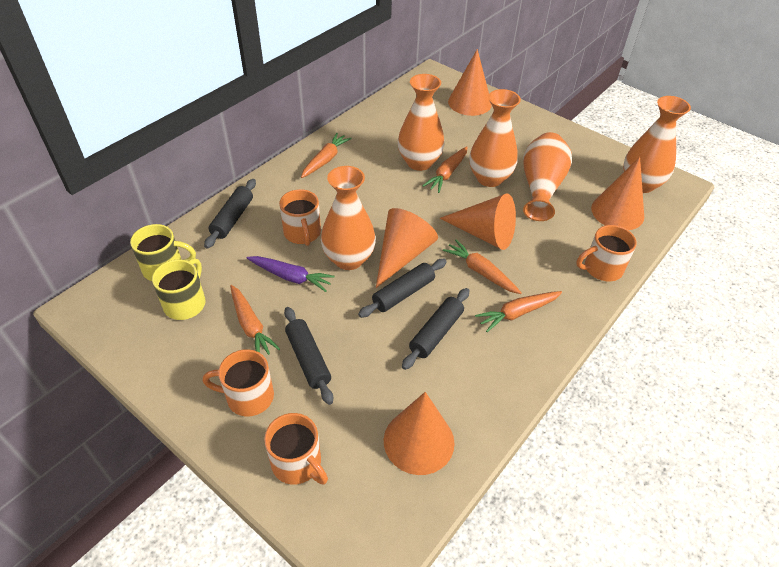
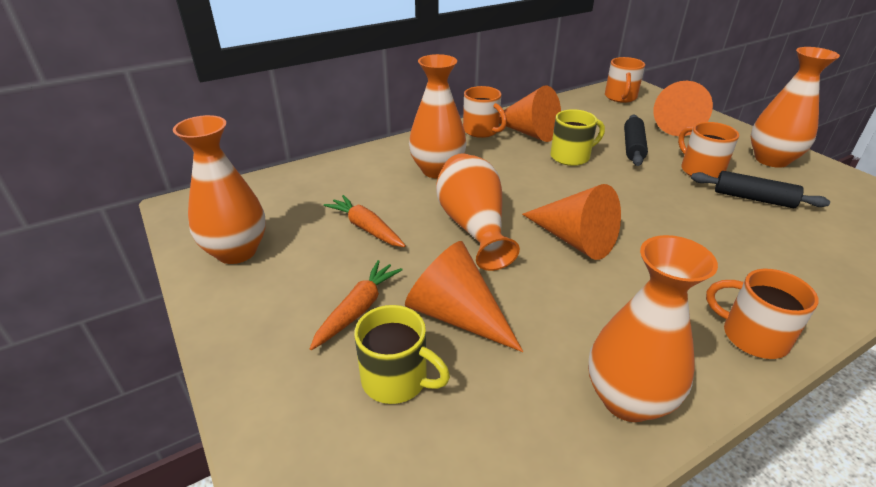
black rolling pin: [204,179,256,249] [284,307,333,405] [358,259,447,318] [402,288,470,370] = 4 -> [624,115,648,166] [691,171,830,208] = 2
orange carrot: [230,285,280,355] [301,133,352,178] [422,146,468,193] [443,240,522,294] [475,291,562,332] = 5 -> [310,260,403,350] [324,195,406,247] = 2
orange cone: [376,208,438,288] [384,392,455,475] [439,193,516,250] [448,49,492,116] [591,157,644,230] = 5 -> [405,241,523,352] [499,85,561,142] [522,184,621,260] [653,81,713,136] = 4
purple carrot: [247,256,335,292] = 1 -> none = 0

